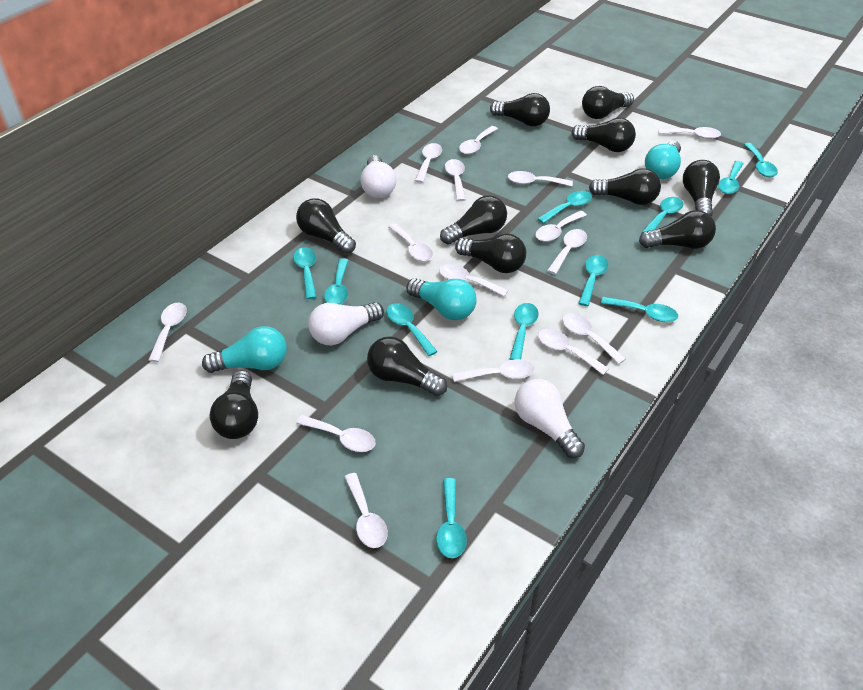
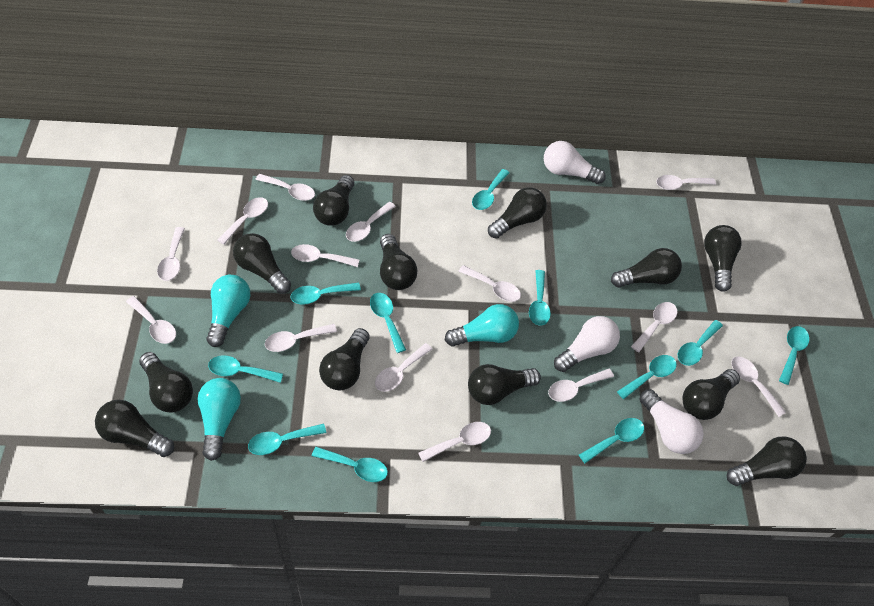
black light bulb: [210,370,258,439] [296,198,356,254] [367,337,447,396] [440,195,507,245] [455,234,526,273] [490,93,550,126] [571,118,636,152] [582,86,634,119] [589,168,661,205] [639,210,716,249] [683,160,720,216] = 11 -> [95,400,174,457] [139,352,193,412] [233,233,291,294] [313,175,355,226] [319,328,370,390] [380,234,418,290] [468,364,541,405] [488,187,547,239] [611,248,682,287] [683,369,740,420] [704,225,742,292] [727,436,807,486] = 12
white spoon: [148,303,187,362] [296,415,376,452] [344,473,388,548] [389,223,433,261] [415,143,442,183] [439,264,508,297] [445,159,466,201] [452,359,534,382] [459,126,498,154] [508,171,573,186] [535,211,587,242] [538,329,609,375] [547,229,587,274] [562,313,626,364] [658,127,721,139] = 15 -> [126,296,176,344] [157,227,185,281] [218,197,268,244] [255,174,315,201] [265,324,337,352] [291,244,359,267] [346,202,396,242] [375,343,433,392] [418,422,491,462] [458,265,521,302] [548,369,614,402] [631,302,677,352] [656,175,716,190] [731,356,786,417] = 14

